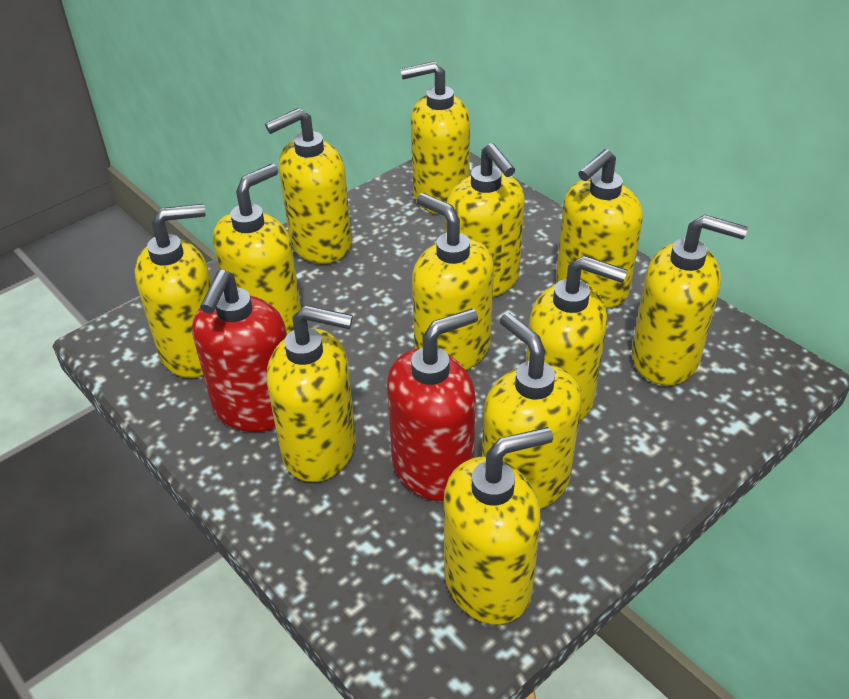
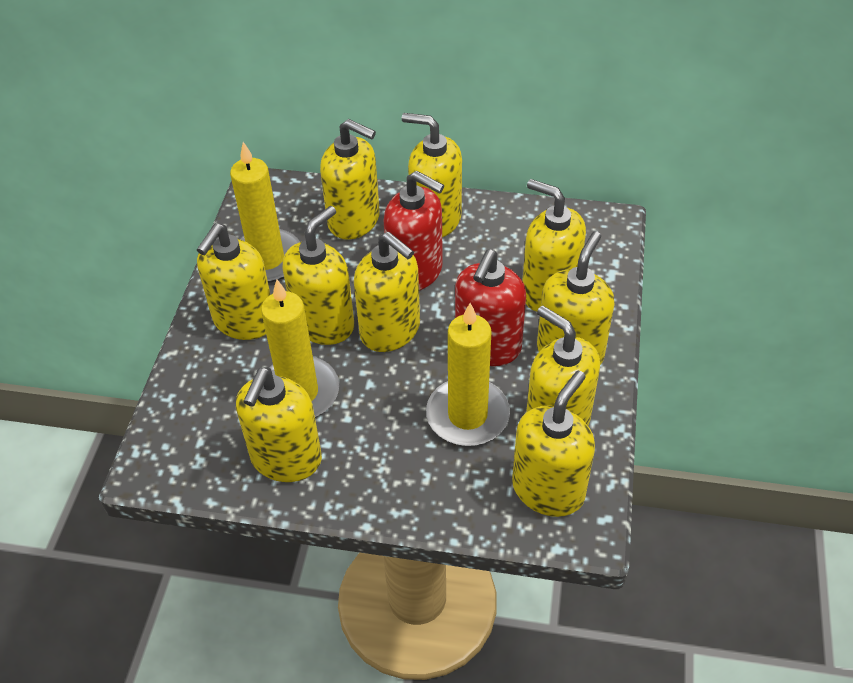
yellow candle: none = 0 -> [230,142,300,283] [261,279,339,417] [426,303,510,446] = 3
yellow soap dispenser: [135,204,212,378] [213,164,301,335] [265,108,352,264] [267,305,356,482] [401,61,470,214] [412,193,494,370] [444,427,553,625] [446,143,525,297] [482,313,581,509] [526,256,627,422] [556,149,643,308] [632,215,748,386] = 12 -> [197,224,271,340] [236,367,322,482] [282,206,354,345] [320,119,380,240] [354,232,420,352] [402,113,462,237] [512,371,595,517] [522,179,586,312] [526,306,600,426] [537,231,615,365] = 10

